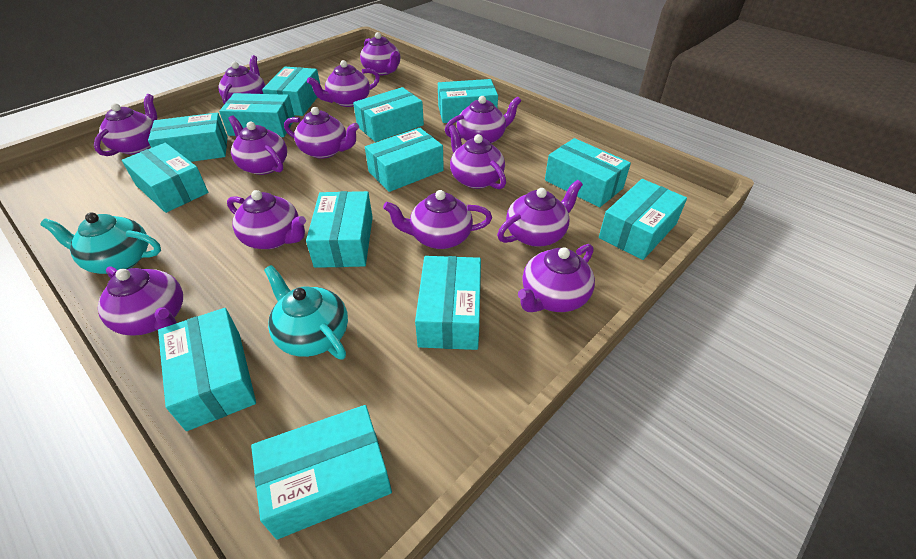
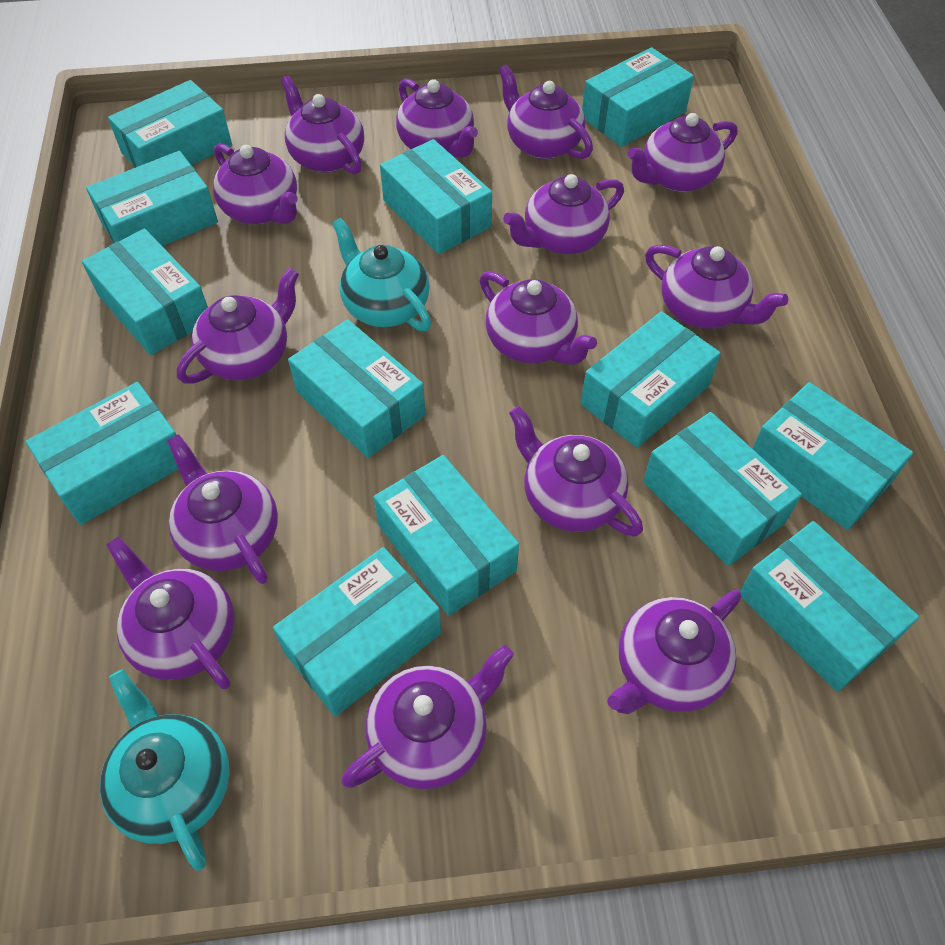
purple teapot: [94,94,157,156] [98,266,183,336] [218,55,266,104] [227,190,306,249] [228,115,287,175] [284,107,359,159] [307,60,380,107] [360,32,400,76] [383,190,492,249] [445,96,521,144] [449,125,506,189] [497,180,583,247] [518,244,595,312] = 13 -> [106,537,235,689] [167,434,278,584] [177,268,299,384] [213,143,298,224] [281,75,364,174] [342,645,514,789] [396,78,478,158] [479,271,597,365] [498,65,593,159] [503,174,624,254] [509,406,643,536] [607,590,741,714] [628,113,737,192] [645,245,788,329] = 14

